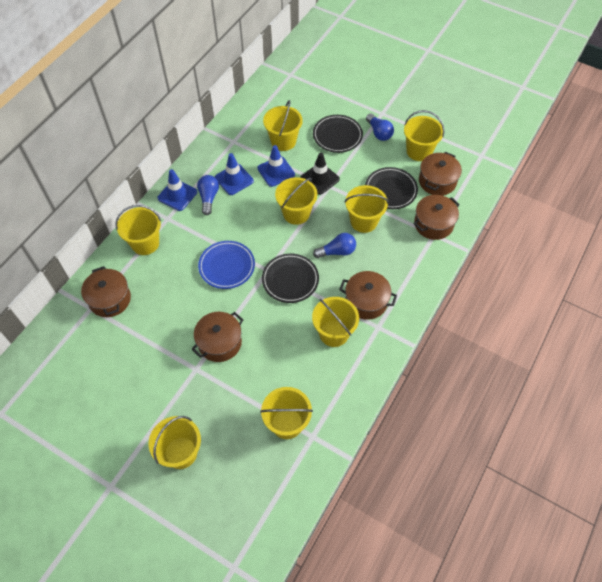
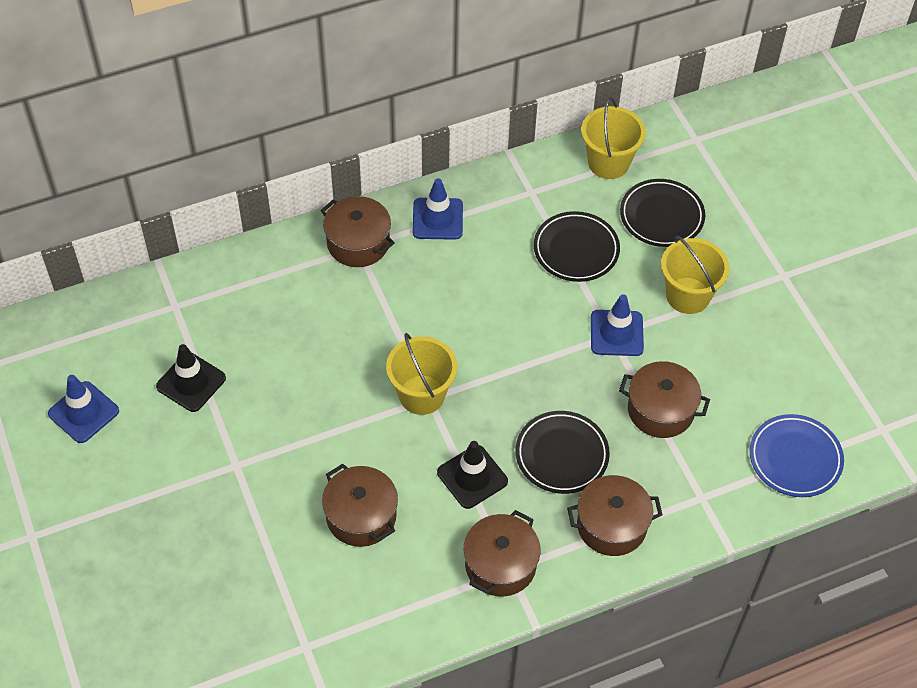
black traffic cone: [300,153,340,195] = 1 -> [156,344,226,412] [437,441,508,509] = 2
blue light bulb: [197,175,219,215] [313,233,356,258] [366,113,394,141] = 3 -> none = 0
yellow bucket: [115,205,161,255] [149,416,201,469] [260,387,313,439] [263,100,303,151] [275,177,317,225] [312,297,359,347] [344,185,389,233] [404,110,445,161] = 8 -> [386,333,457,415] [581,97,646,179] [661,236,729,314] = 3

